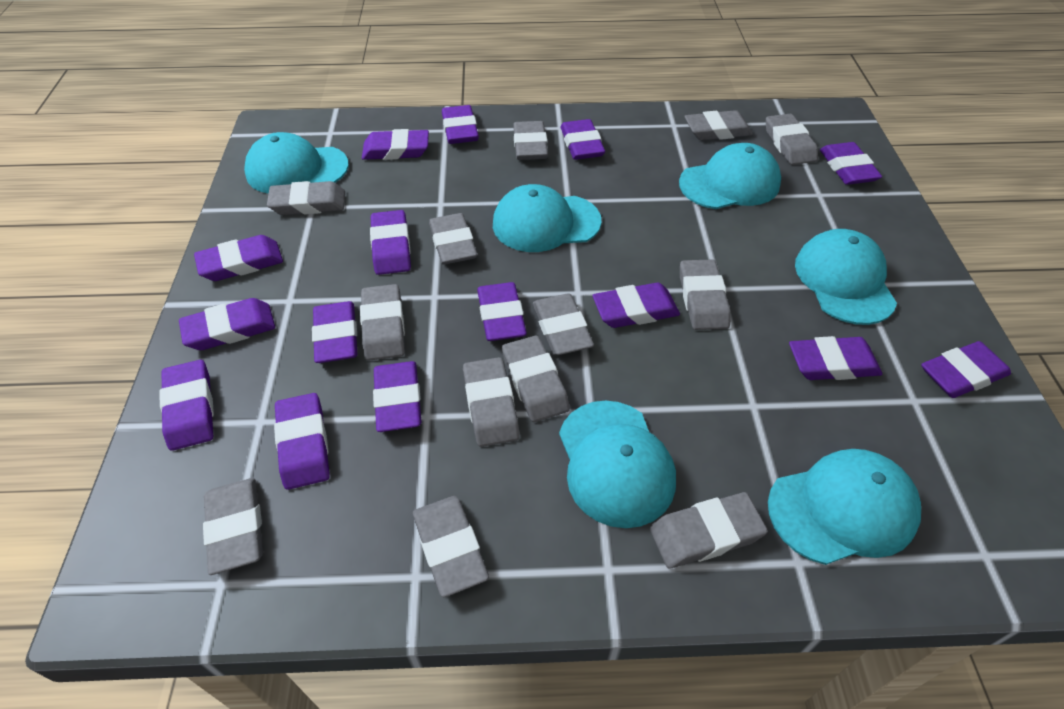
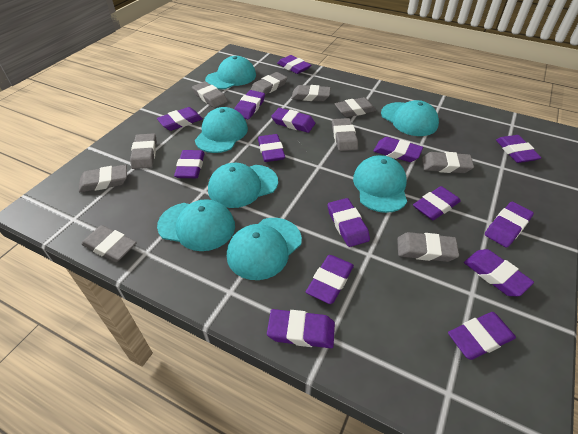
grey eraser: [203,478,263,575] [267,181,345,215] [360,284,405,361] [413,496,489,597] [429,213,478,265] [463,357,520,447] [502,335,570,422] [513,121,548,160] [533,294,594,355] [650,492,768,569] [680,259,731,330] [685,110,753,141] [766,114,818,165] = 13 -> [79,165,127,192] [81,225,137,262] [130,133,157,169] [192,81,228,108] [251,72,287,95] [291,85,331,101] [332,118,358,151] [335,97,376,117] [397,232,459,262] [422,152,474,173] = 10
turquoise cap: [244,132,349,194] [493,184,602,252] [559,400,676,528] [679,143,781,209] [768,449,921,565] [795,229,897,325] = 6 -> [157,199,235,251] [195,107,248,153] [205,56,256,89] [208,163,278,208] [227,218,302,280] [353,155,407,213] [381,100,439,136] = 7

